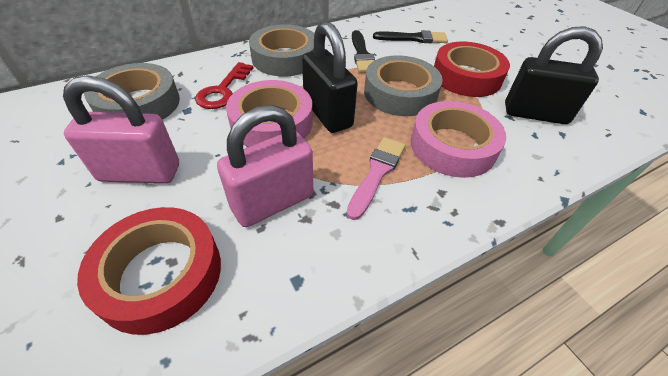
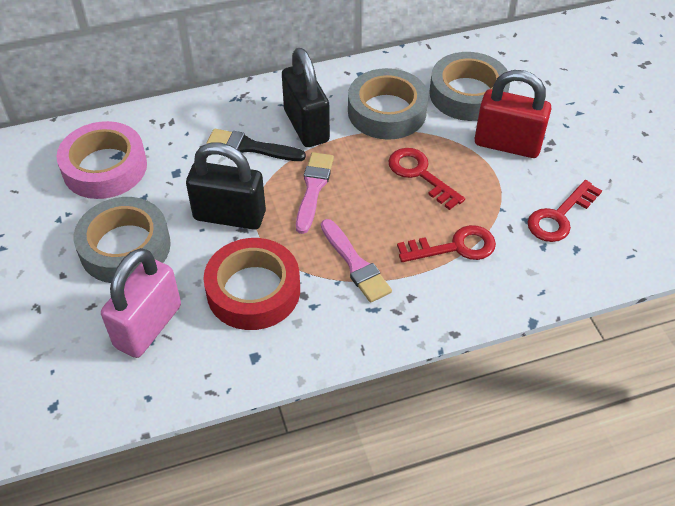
black brush: [352,30,375,73] [373,30,448,43] = 2 -> [206,129,306,161] = 1
pink brush: [346,137,405,220] = 1 -> [296,152,334,234] [321,219,392,303] = 2
pink padlock: [63,75,179,183] [217,105,313,227] = 2 -> [101,248,181,358] = 1
pink tape: [226,80,313,147] [411,101,506,178] = 2 -> [57,121,147,199] = 1
red key: [195,62,253,109] = 1 -> [388,148,465,210] [397,225,496,262] [528,180,602,242] = 3
red padlock: none = 0 -> [475,70,551,158] = 1
red tape: [77,207,221,335] [434,42,510,97] = 2 -> [204,238,300,330] = 1

